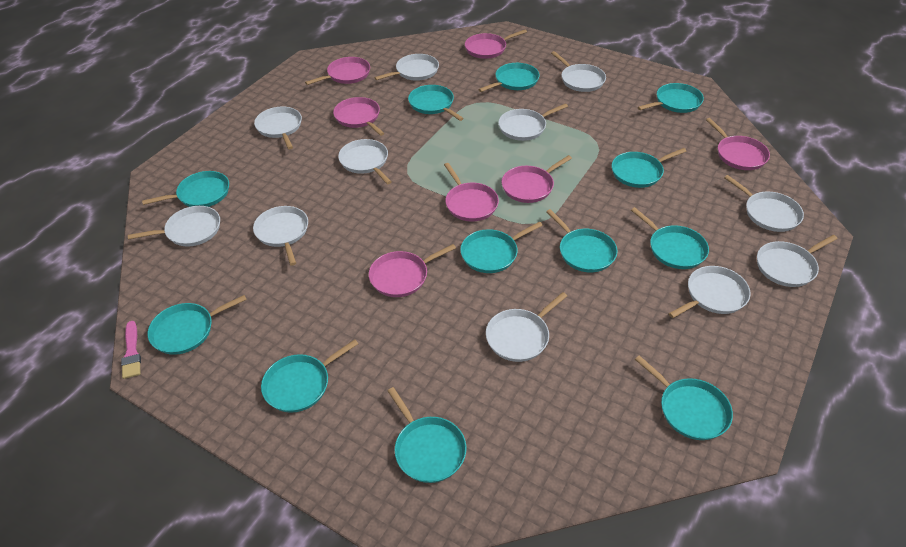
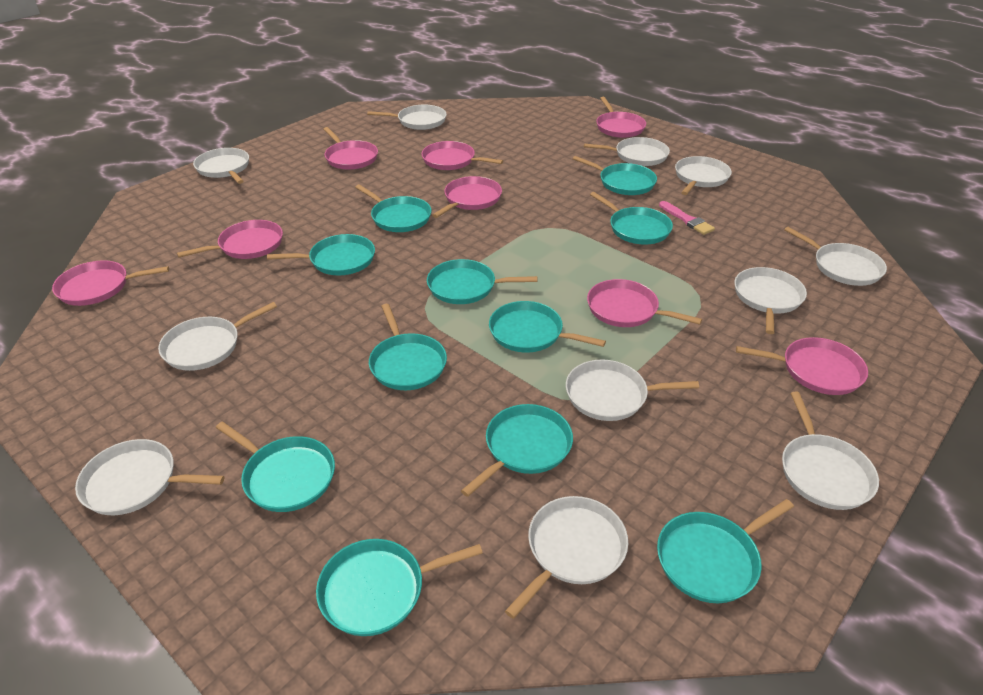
pink pan: [305,57,370,85] [333,97,384,136] [369,244,456,297] [444,163,499,221] [465,29,527,59] [502,155,572,203] [706,118,770,170] = 7 -> [52,260,169,306] [177,220,283,259] [323,127,378,170] [422,141,503,170] [432,176,502,218] [587,279,702,327] [596,97,646,138] [736,337,868,395] = 8
turquoise pan: [142,171,229,207] [148,295,247,355] [261,339,358,413] [388,387,466,483] [408,85,464,121] [460,221,543,273] [478,63,540,92] [546,209,618,272] [612,148,687,188] [631,207,709,269] [635,355,733,440] [638,83,704,113] = 12 -> [216,422,335,512] [267,234,375,275] [316,539,483,636] [355,184,431,232] [369,304,447,390] [427,259,537,304] [461,404,573,497] [489,301,606,352] [573,156,657,195] [590,192,673,245] [657,499,794,603] = 11

